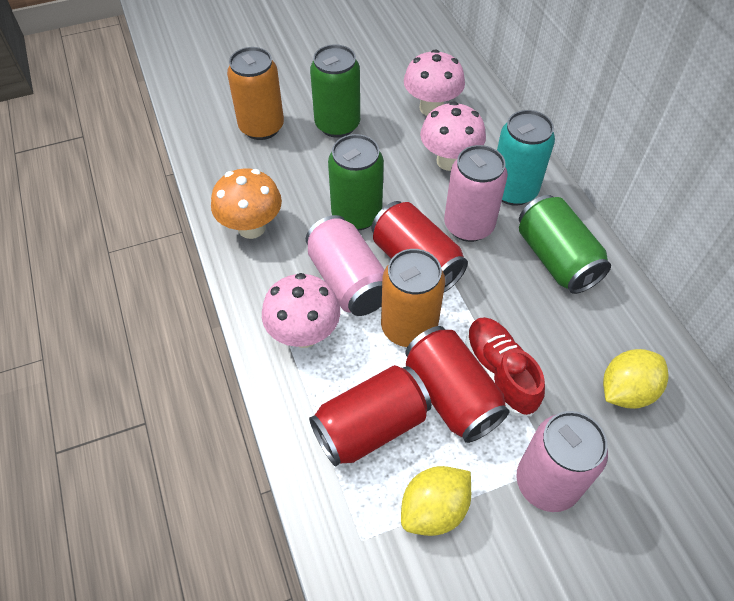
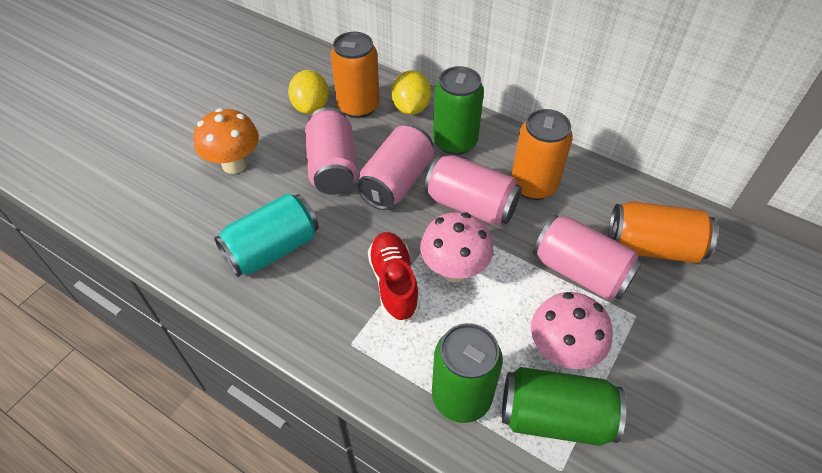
orange can: [227,47,284,140] [381,249,445,347] = 2 -> [331,32,380,118] [511,109,573,200] [608,201,718,263] = 3
pink can: [306,215,385,316] [444,145,508,242] [516,411,608,512] = 3 -> [305,107,358,195] [356,125,434,210] [424,155,522,226] [533,214,642,300] = 4
pink mushroom: [262,273,340,348] [404,49,465,116] [420,101,486,171] = 3 -> [420,212,493,282] [531,292,613,369] = 2
red can: [309,365,432,466] [372,201,468,292] [405,326,509,443] = 3 -> none = 0

